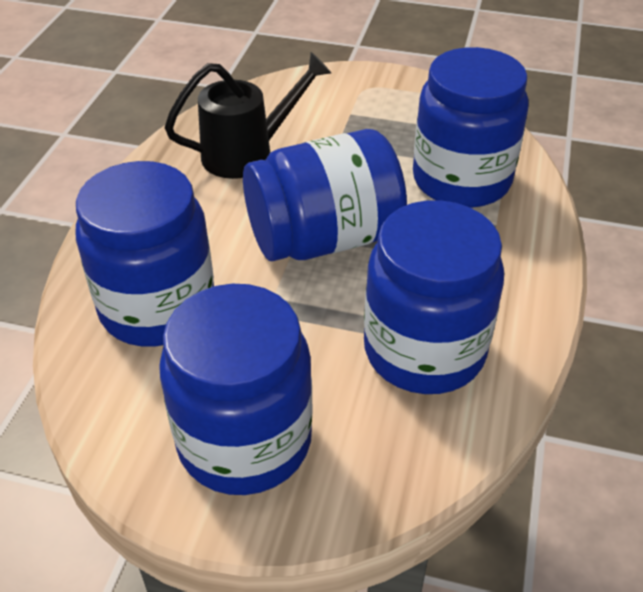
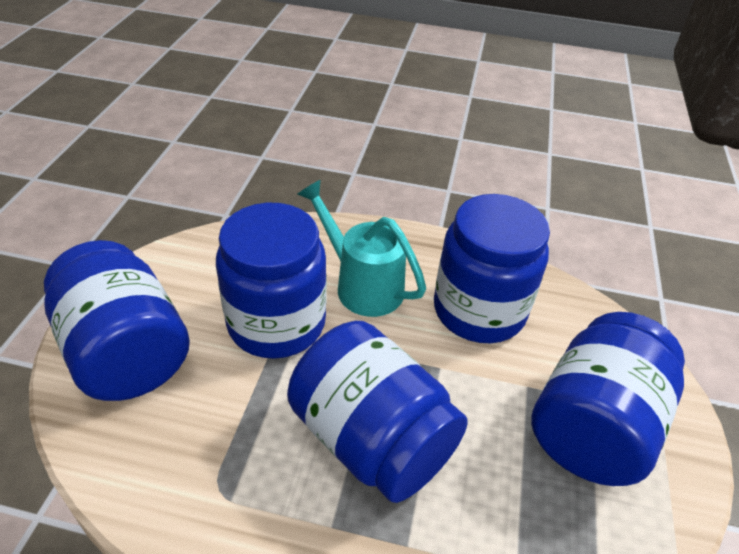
black watering can: [164,52,331,179] = 1 -> none = 0
turquoise watering can: none = 0 -> [297,180,426,317] = 1

